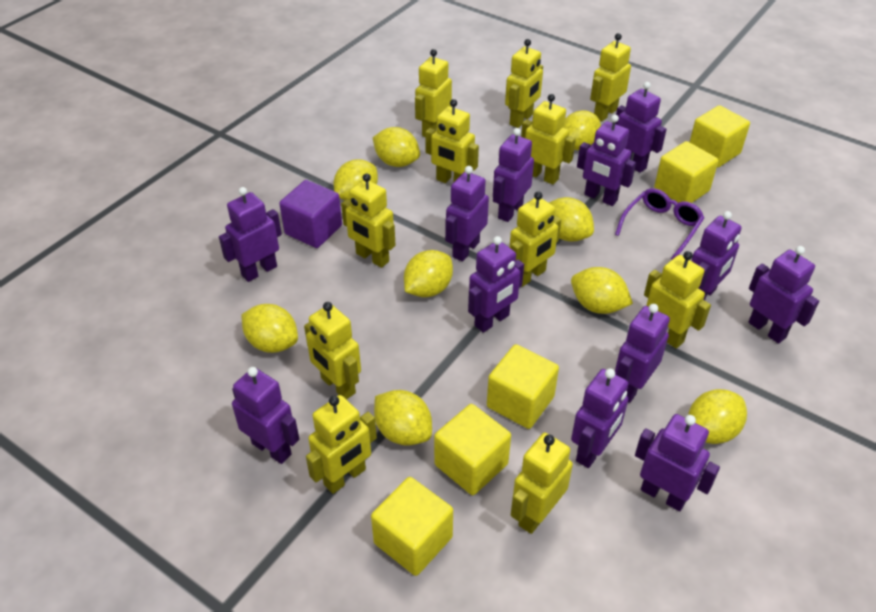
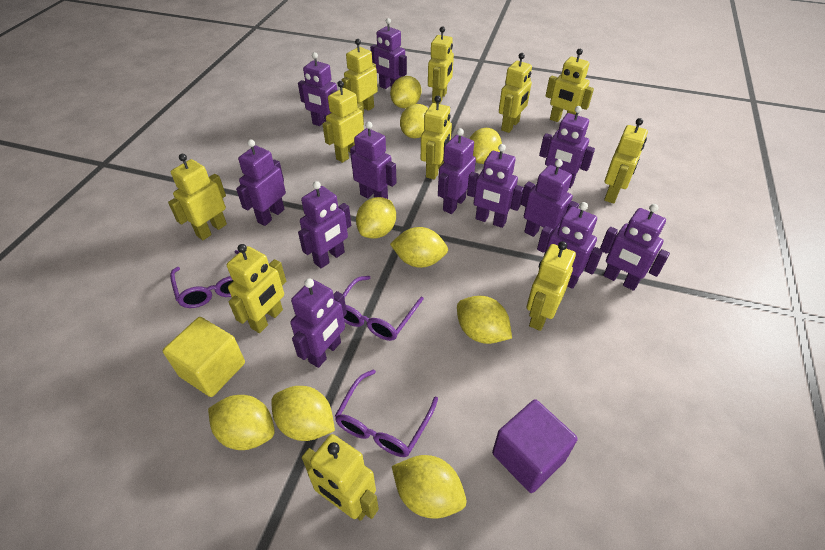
purple glasses: [615,188,704,260] = 1 -> [170,250,239,308] [334,369,438,457] [343,276,424,341] = 3
yellow cube: [371,477,453,576] [434,404,511,495] [487,344,559,429] [654,141,719,203] [690,105,750,168] = 5 -> [163,317,245,397] = 1

